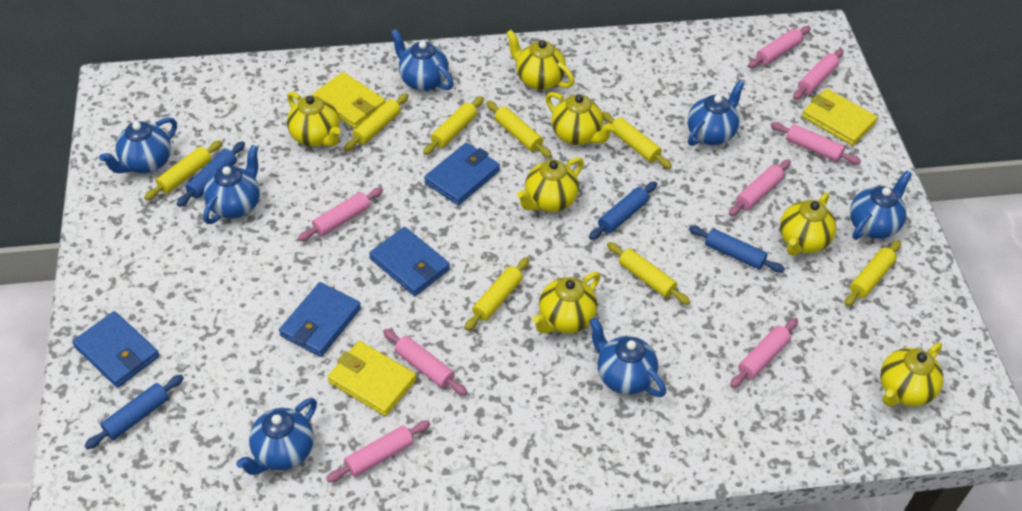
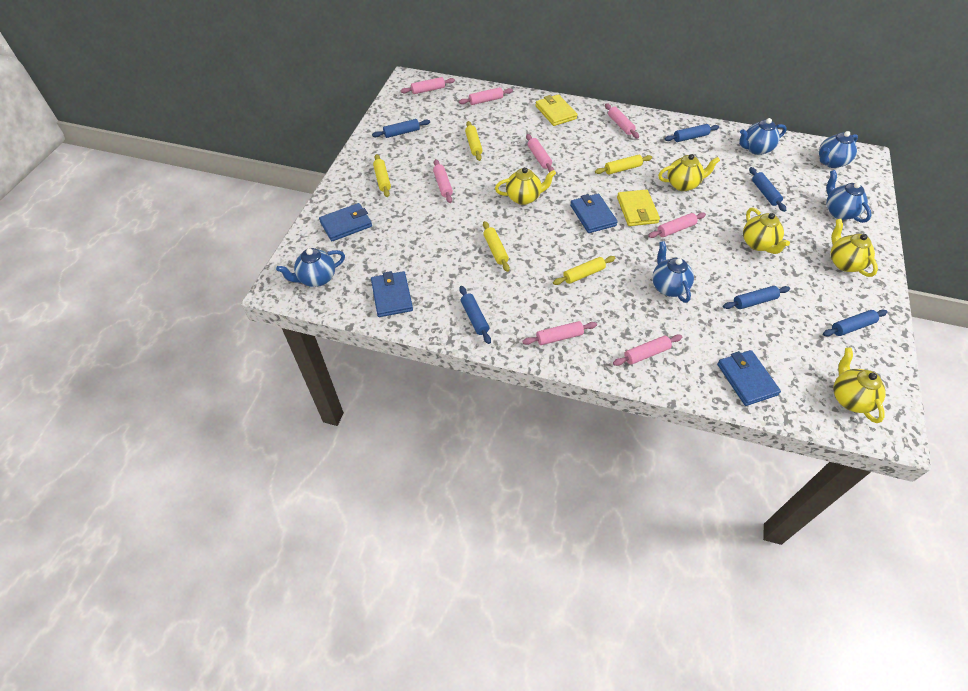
blue rolling pin: [84,375,184,449] [177,141,245,207] [589,181,657,240] [689,226,785,273] = 4 -> [372,119,430,138] [459,286,491,344] [665,124,719,142] [723,286,790,309] [749,167,786,212] [823,309,888,337] = 6
blue teapot: [99,117,177,173] [203,145,260,224] [236,398,317,475] [391,29,454,91] [589,317,666,397] [687,80,745,146] [850,170,912,240] = 7 -> [276,248,345,287] [652,241,694,303] [739,118,787,155] [819,131,858,168] [826,170,871,223] = 5
yellow rolling pin: [144,140,222,200] [344,93,409,151] [423,96,484,155] [465,257,529,331] [486,101,552,158] [602,112,672,169] [607,242,690,305] [845,240,901,306] = 8 -> [373,154,391,197] [465,121,483,161] [483,221,510,272] [553,256,615,285] [595,155,652,174] = 5
yellow teapot: [287,92,340,147] [506,30,574,90] [517,157,584,212] [532,272,601,333] [546,92,615,145] [780,193,836,256] [880,343,943,406] = 7 -> [495,167,556,205] [658,154,720,191] [743,207,790,254] [830,219,878,277] [833,348,886,423] = 5
yellow wallet: [312,72,385,129] [327,341,416,416] [802,89,877,146] = 3 -> [535,94,578,126] [617,189,660,226] = 2

